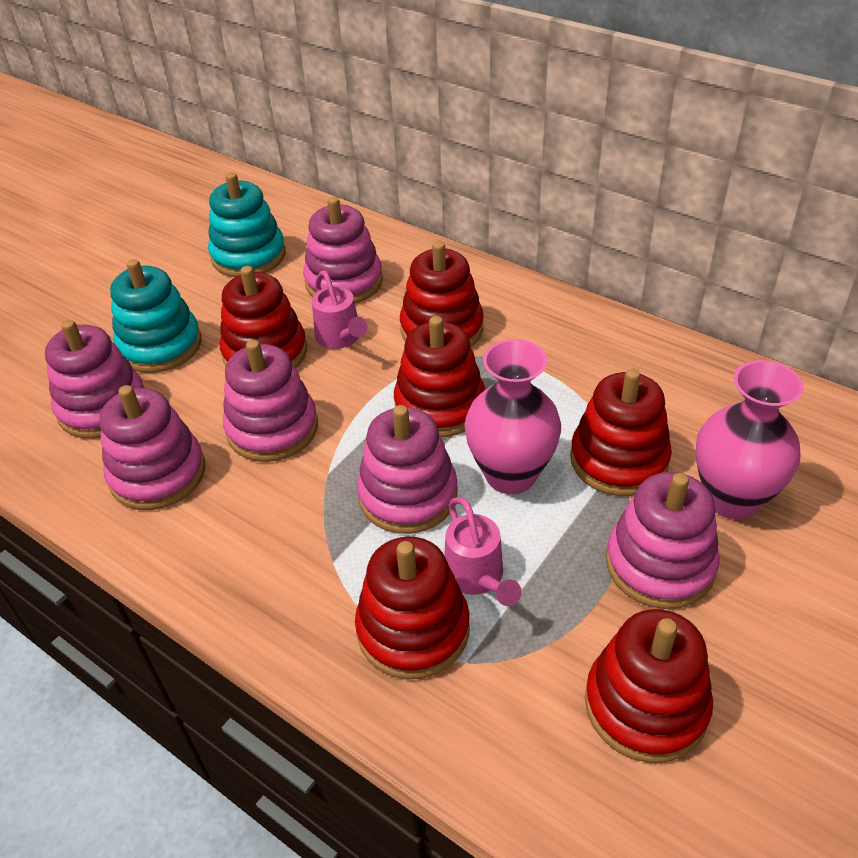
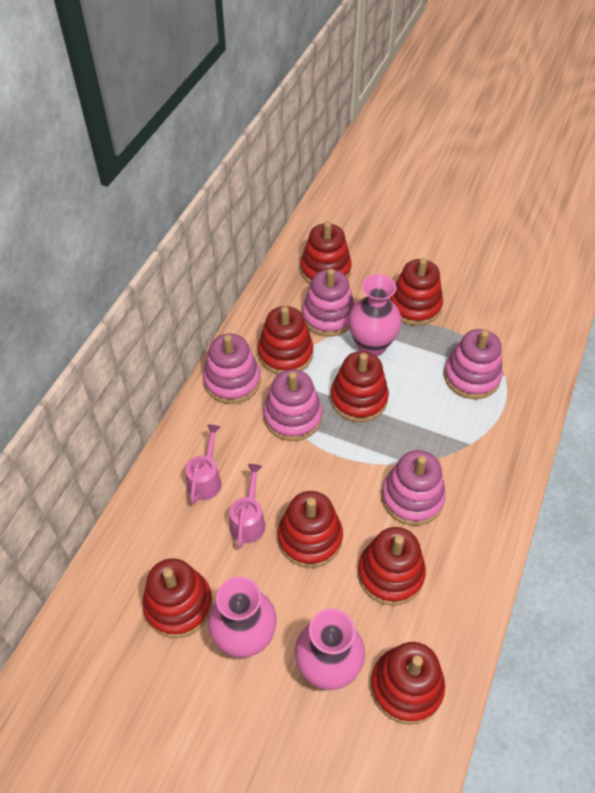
pink stacking toy: [45,320,144,439] [99,385,205,510] [223,340,318,462] [303,197,383,304] [357,405,457,534] [606,472,720,609] = 6 -> [203,334,261,404] [264,369,322,441] [302,269,355,337] [381,450,446,526] [444,329,503,399] = 5
pink vase: [464,339,561,494] [695,360,804,519] = 2 -> [208,576,277,658] [295,608,365,690] [349,274,402,356] = 3
red stacking toy: [220,266,307,369] [355,537,470,680] [394,316,485,437] [400,241,484,347] [570,368,672,496] [585,609,713,763] = 6 -> [142,558,213,638] [258,306,313,374] [278,491,343,568] [300,221,352,284] [330,351,389,422] [358,527,426,605] [371,642,445,725] [390,258,443,326] = 8
turquoise stacking toy: [110,259,202,373] [208,172,286,277] = 2 -> none = 0

